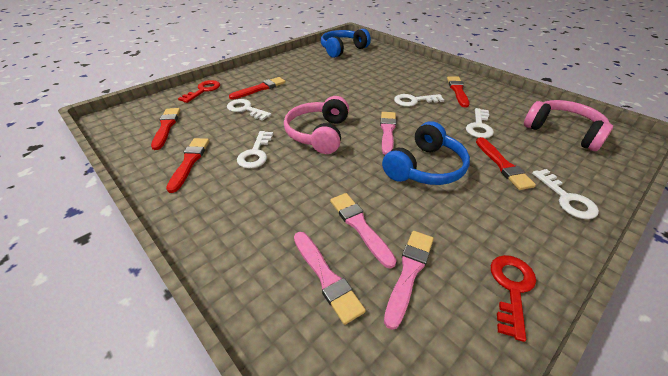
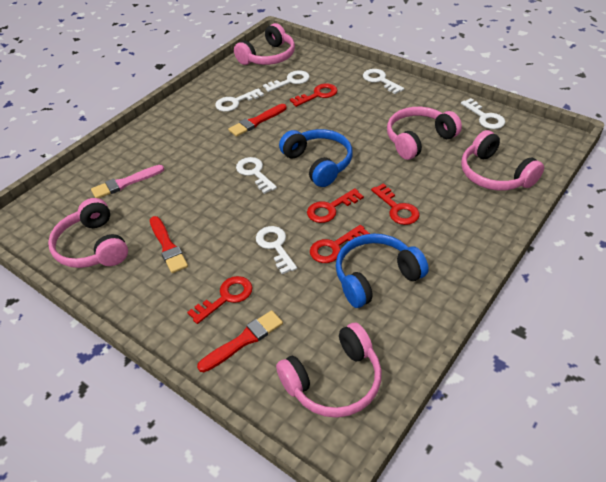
pink brush: [294,232,366,325] [330,193,397,268] [380,112,396,155] [384,231,434,330] = 4 -> [91,165,164,198] = 1
pink headphones: [284,96,349,154] [524,100,613,151] = 2 -> [48,198,128,268] [234,23,295,65] [276,323,382,418] [387,107,462,160] [461,130,544,190] = 5
red brush: [151,108,180,150] [166,138,209,193] [229,77,286,100] [447,76,470,108] [476,137,536,190] = 5 -> [150,216,188,273] [197,310,283,372] [228,104,287,137] = 3
red key: [178,80,220,103] [491,255,536,342] = 2 -> [187,276,253,324] [290,83,338,107] [307,188,364,223] [310,225,370,263] [371,183,420,225] = 5
white key: [227,99,271,121] [237,131,273,168] [394,94,444,107] [466,108,494,138] [532,169,599,219] = 5 -> [215,88,264,112] [236,157,277,194] [256,226,297,274] [263,70,310,92] [363,69,404,94] [461,98,505,129] = 6

